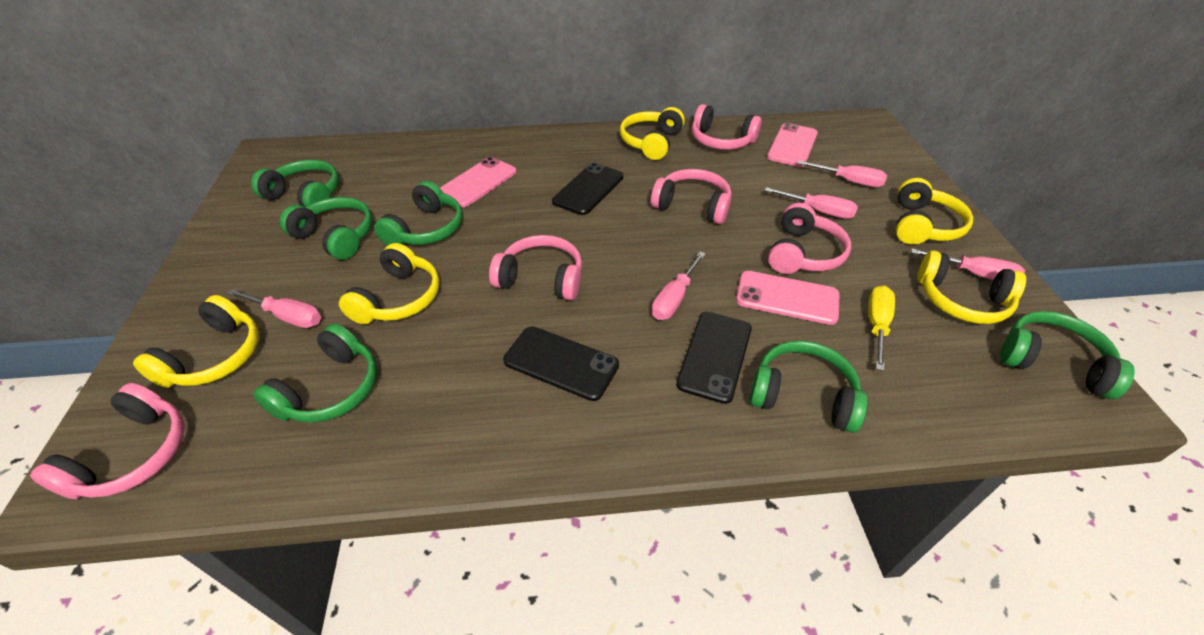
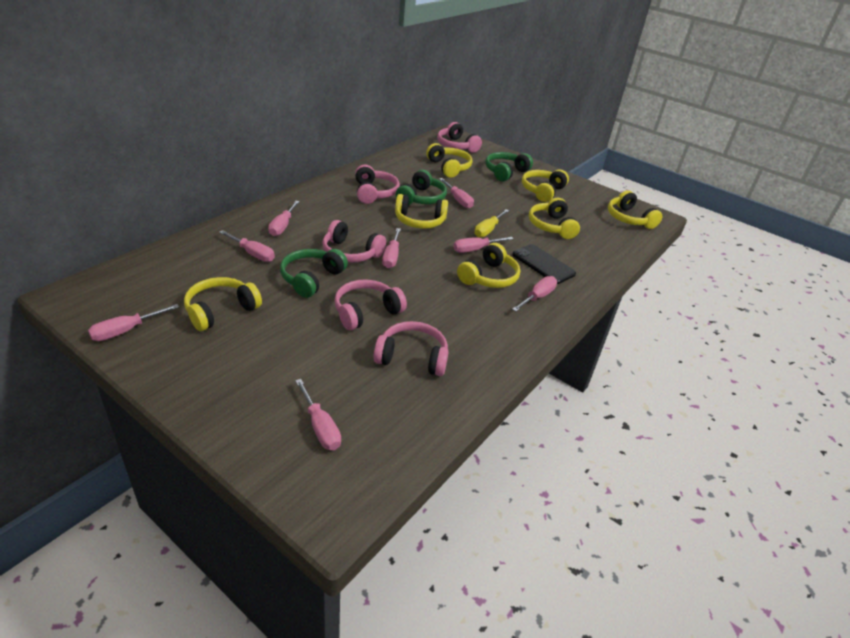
black phone: [503,326,619,401] [552,163,624,215] [676,312,752,404] = 3 -> [512,244,576,284] = 1
green headphones: [251,160,339,207] [253,324,377,423] [280,197,373,260] [374,181,463,245] [749,341,868,433] [1000,311,1135,399] = 6 -> [280,249,348,298] [396,170,447,205] [486,152,533,181] = 3
pink phone: [440,157,517,207] [736,271,840,325] [767,123,818,167] = 3 -> none = 0
pink screwdriver: [227,289,321,328] [652,252,706,320] [764,187,858,219] [798,161,887,187] [911,248,1025,280] = 5 -> [88,304,179,341] [219,230,275,262] [268,201,300,236] [295,379,341,450] [382,228,401,268] [439,178,474,208] [453,237,514,253] [512,276,557,311] = 8
yellow headphones: [133,295,259,388] [339,243,440,324] [620,107,685,160] [896,178,973,245] [918,250,1026,324] = 5 -> [184,277,262,331] [395,194,448,229] [426,143,472,178] [457,243,520,288] [522,169,569,202] [529,198,580,239] [608,190,662,229] = 7

